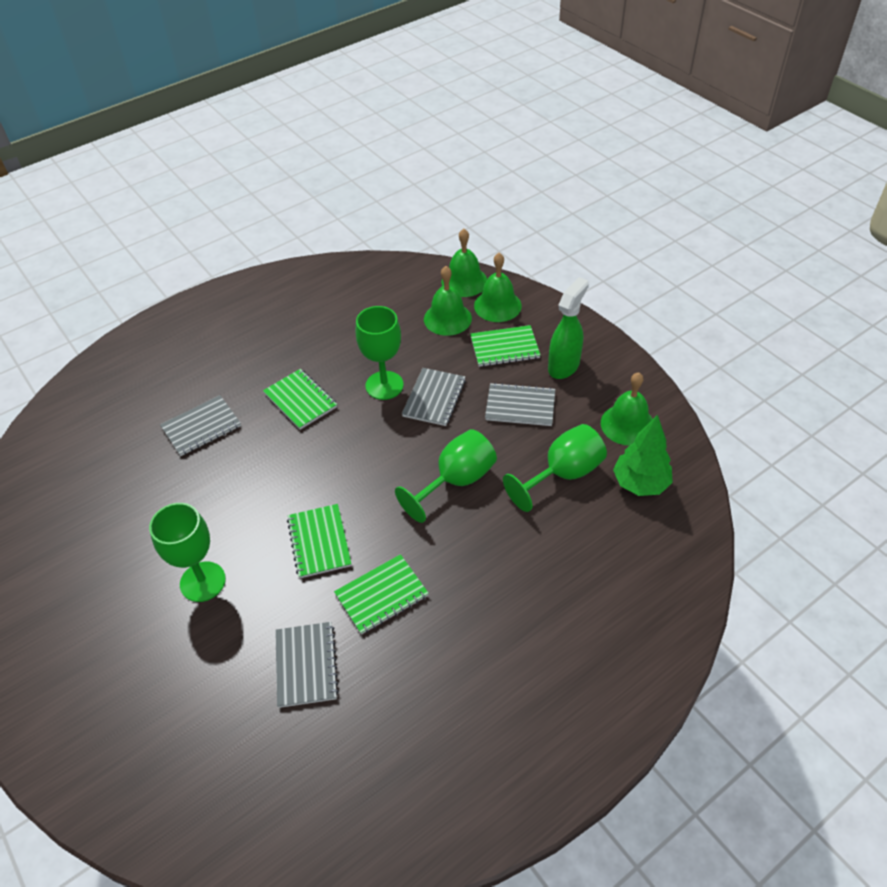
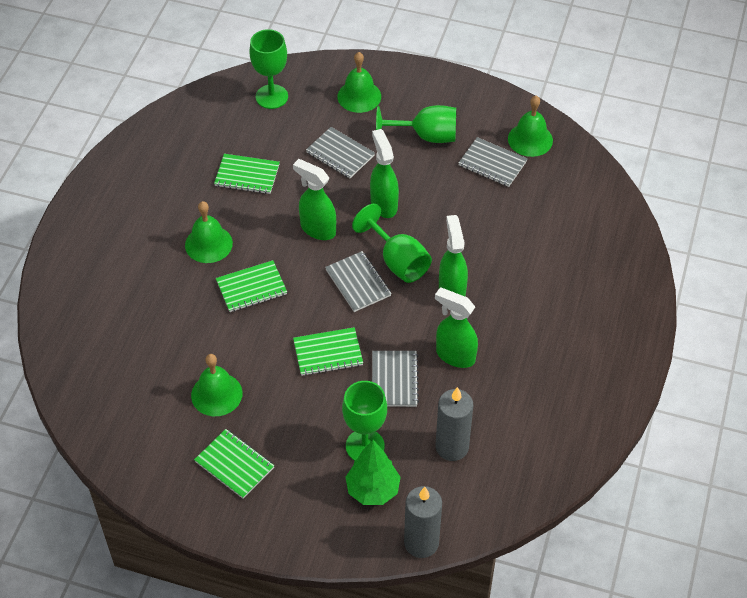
green spray bottle: [548,277,589,379] = 1 -> [293,159,336,240] [370,129,399,218] [435,287,478,368] [439,215,468,296] = 4
grey candle: none = 0 -> [404,486,442,558] [436,387,473,461] = 2

